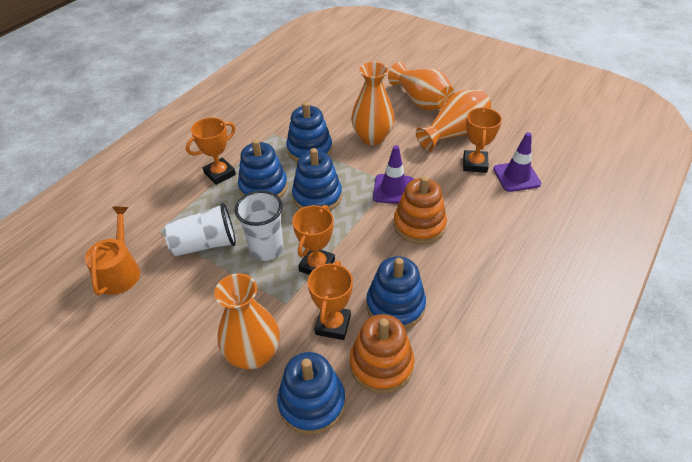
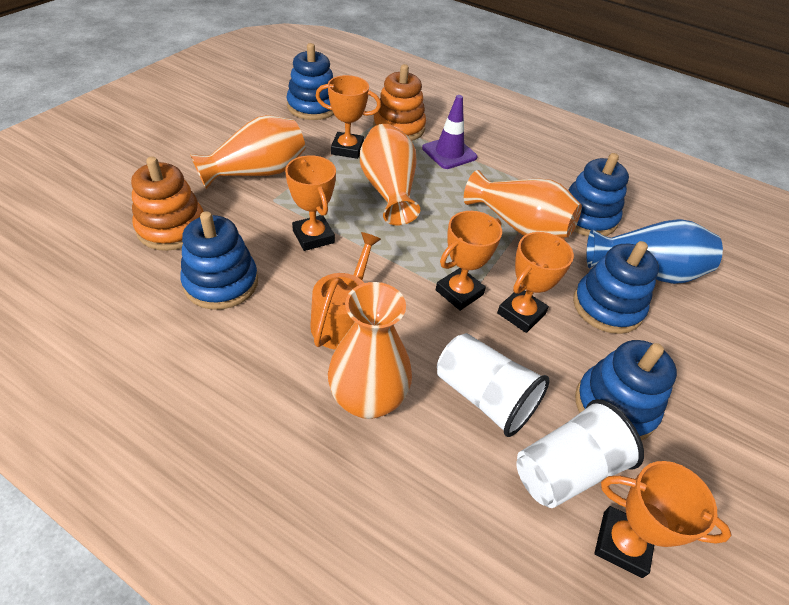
blue vase: none = 0 -> [586,219,723,284] = 1
orange trophy: [186,117,236,185] [292,205,335,275] [308,261,353,340] [463,107,502,173] = 4 -> [285,155,336,251] [316,75,381,159] [436,211,502,311] [497,232,574,333] [594,461,732,578] = 5
purple traffic cone: [373,145,414,204] [493,132,541,192] = 2 -> [422,95,478,169] = 1

